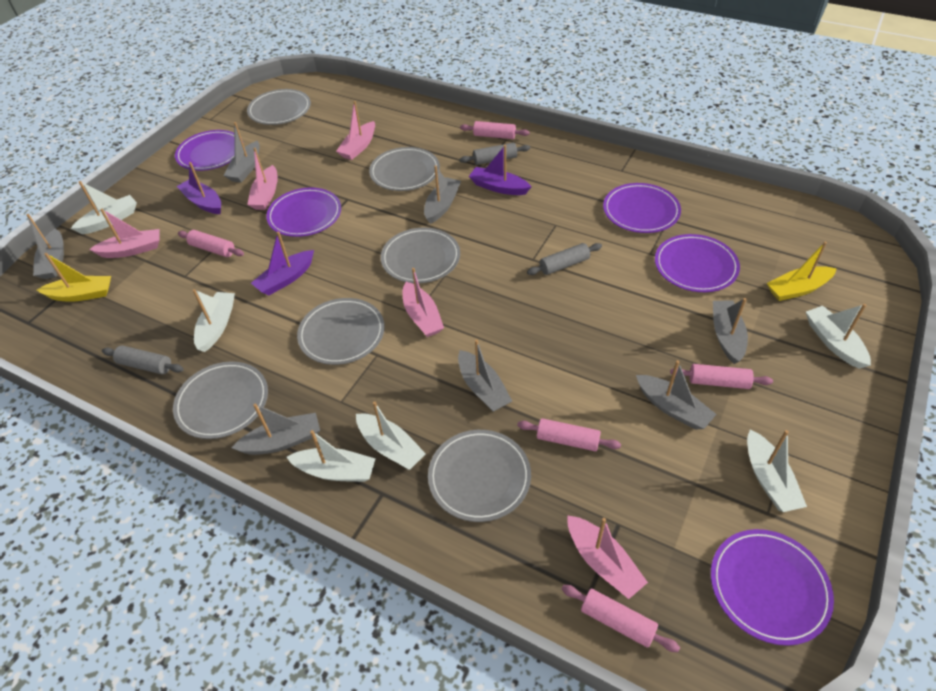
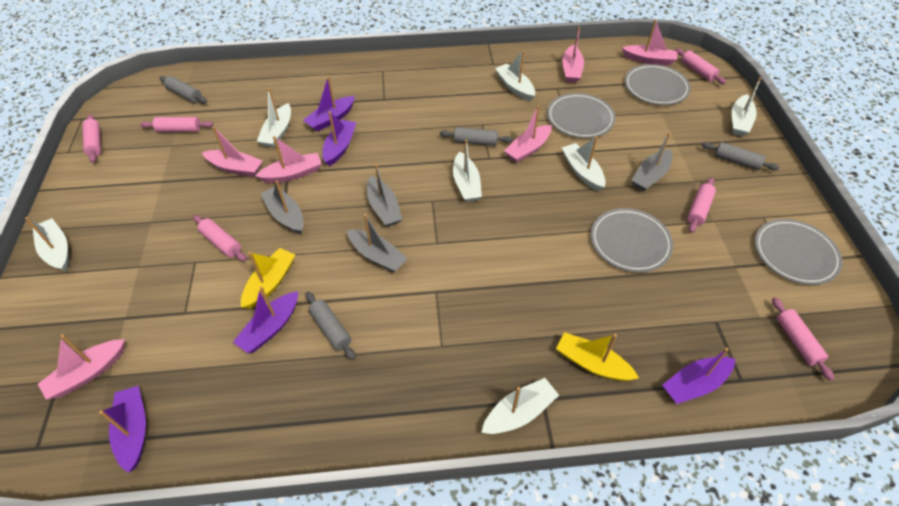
grey boat: [27,214,64,279] [224,122,260,183] [232,404,320,455] [424,166,461,224] [458,339,512,412] [636,360,716,430] [713,298,748,364] = 7 -> [260,181,304,234] [347,214,408,272] [367,164,402,227] [631,132,673,191] = 4
grey plate: [173,361,268,439] [247,89,311,125] [297,298,385,365] [369,147,440,191] [381,228,460,283] [428,430,531,522] = 6 -> [547,93,616,138] [591,208,673,272] [625,64,691,105] [755,219,843,285] = 4
grey rolling pin: [102,345,184,375] [459,143,530,165] [527,243,602,275] = 3 -> [159,76,207,103] [306,292,356,360] [440,127,513,146] [701,142,779,170] = 4
pink boat: [89,209,160,258] [247,148,278,210] [336,101,375,160] [403,268,444,337] [567,515,648,599] = 5 -> [38,335,125,400] [202,127,263,177] [255,136,322,183] [504,106,552,162] [562,27,584,83] [622,19,677,66] = 6
pink rolling pin: [178,230,244,257] [460,121,530,139] [517,418,621,451] [562,585,680,652] [670,364,773,389] = 5 -> [82,114,101,163] [140,117,213,132] [193,215,247,261] [675,48,726,84] [687,178,716,233] [772,297,834,381] = 6
purple boat: [177,162,221,214] [251,231,314,295] [469,145,531,195] = 3 -> [99,386,146,473] [233,286,298,353] [303,76,355,132] [322,111,357,166] [662,348,735,404] = 5
purple plate: [175,130,243,171] [266,187,341,237] [603,183,681,233] [655,234,740,292] [711,529,834,646] = 5 -> none = 0
white boat: [71,181,137,234] [193,289,235,352] [286,430,376,482] [356,401,426,470] [747,429,807,512] [806,304,871,369] = 6 -> [25,217,69,271] [257,88,291,148] [453,139,482,202] [481,378,559,434] [495,50,535,101] [562,136,606,191] [732,77,761,136] = 7

